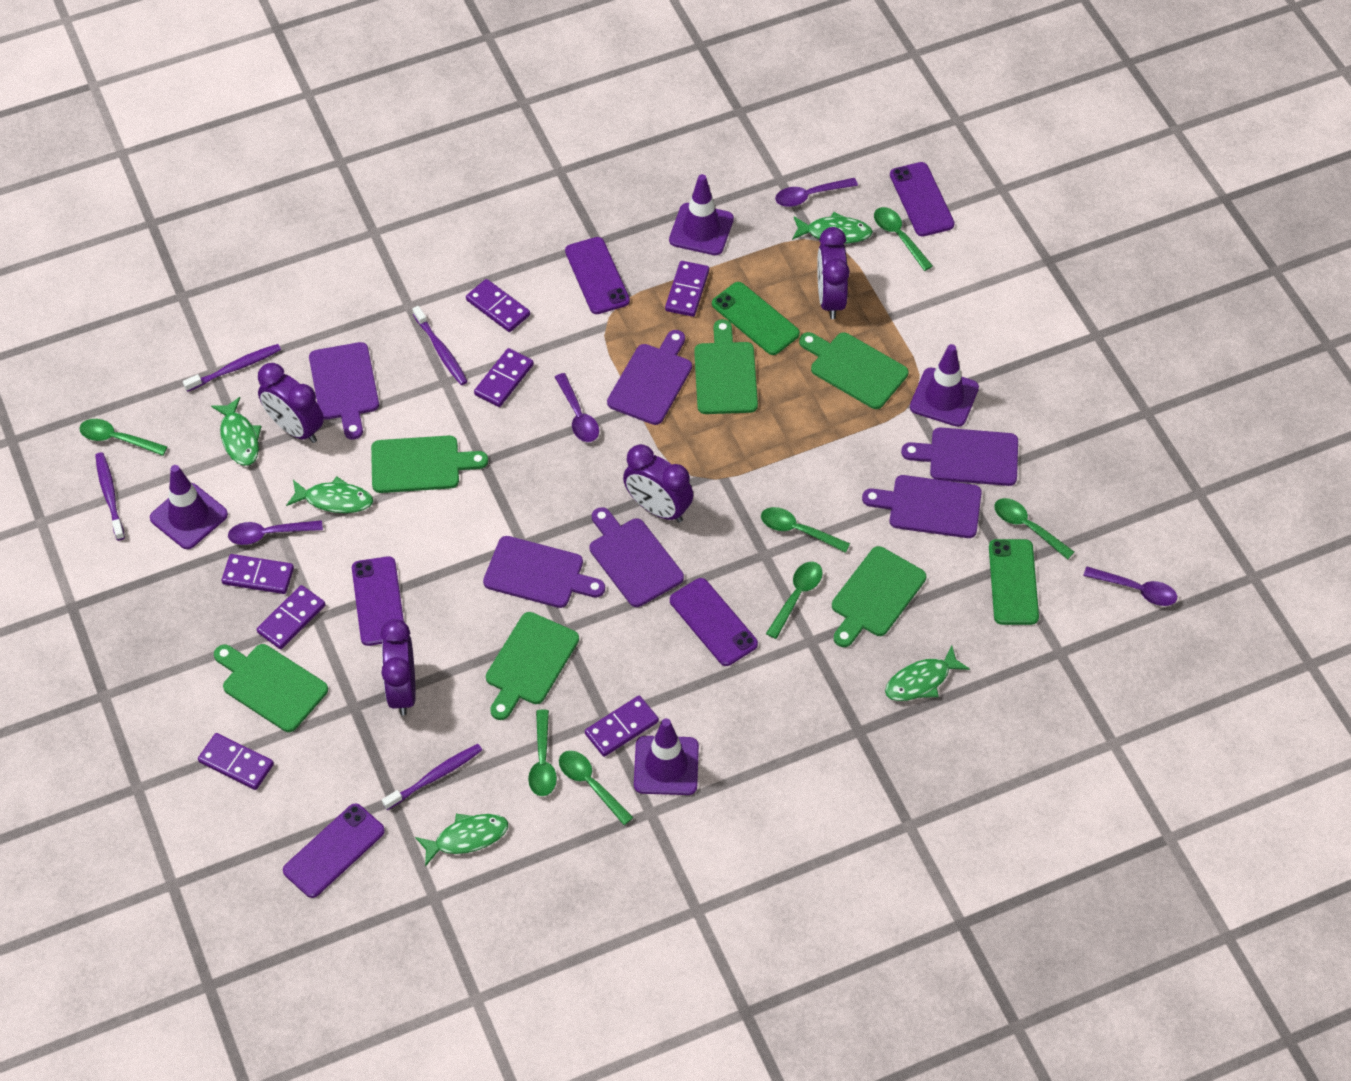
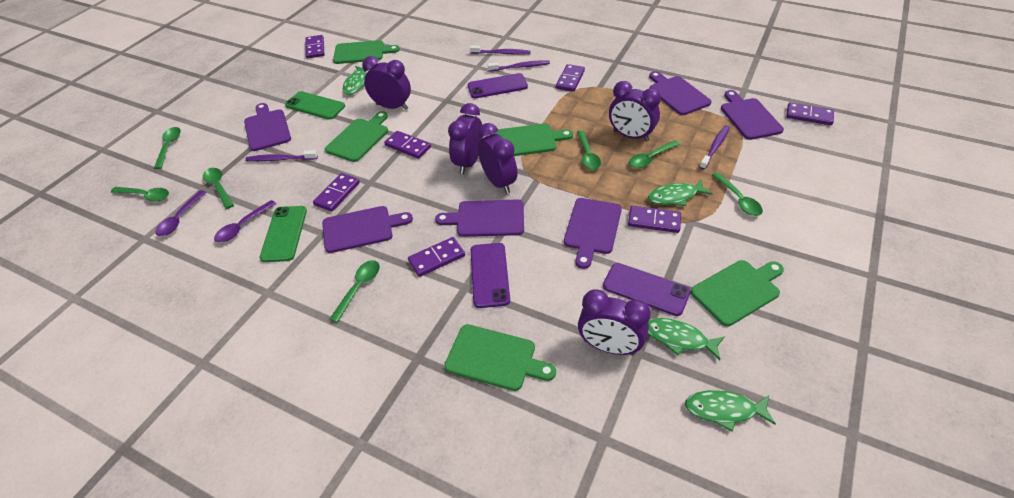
green cutting board: [214,644,328,732] [371,436,488,493] [486,612,579,720] [694,319,758,414] [799,332,908,409] [832,546,926,647] = 6 -> [325,111,388,162] [333,40,400,64] [445,324,556,391] [494,123,573,156] [691,260,784,326] = 5
green fish: [211,397,262,466] [286,477,373,513] [415,814,508,867] [792,212,873,243] [885,646,970,701] = 5 -> [343,66,371,95] [648,179,712,206] [648,318,725,360] [685,390,776,432] = 4
purple clock: [258,363,324,443] [380,619,416,716] [623,444,693,522] [817,227,850,319] = 4 -> [362,56,411,110] [448,103,483,174] [478,123,517,194] [578,289,651,355] [609,81,661,142] = 5
purple phone: [283,803,385,898] [352,556,404,646] [565,237,630,314] [670,578,758,666] [890,162,955,236] = 5 -> [468,73,528,98] [471,243,510,308] [603,263,691,316] = 3
purple spoon: [228,520,323,545] [555,373,599,442] [775,178,858,207] [1083,567,1177,606] = 4 -> [155,190,207,236] [214,200,276,242] = 2
purple traffic cone: [150,465,228,549] [634,718,699,795] [669,174,734,255] [910,344,979,427] = 4 -> none = 0

